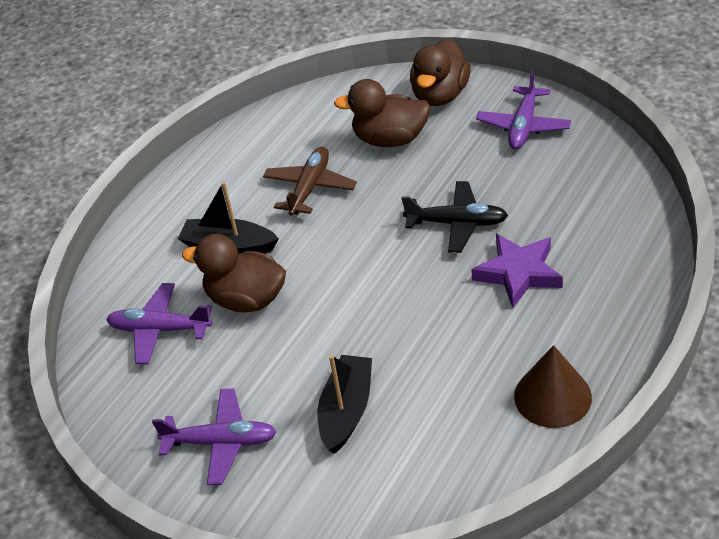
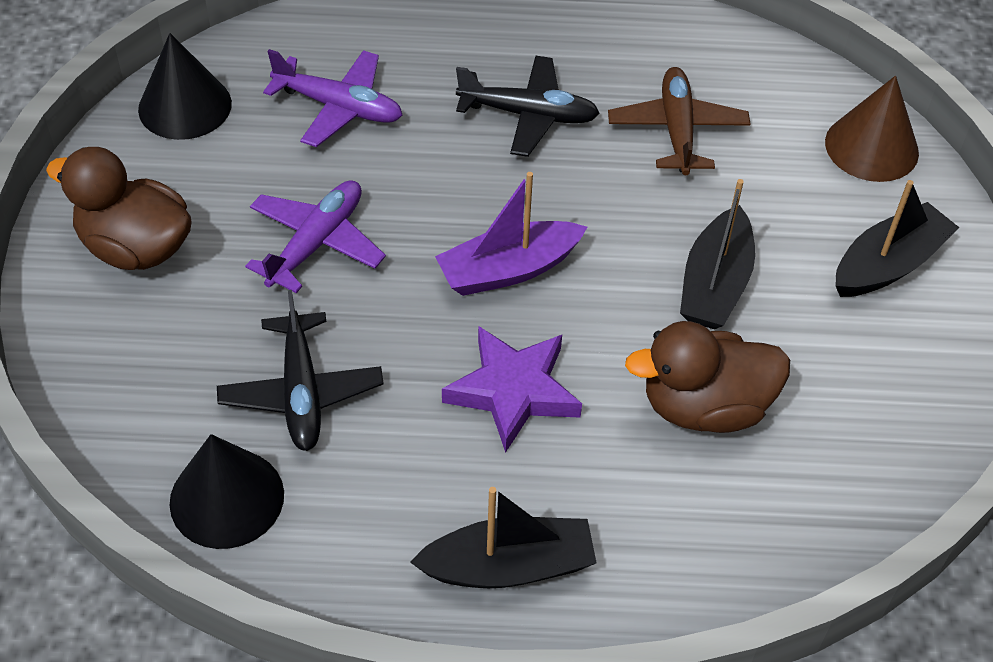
black boat: [178,182,279,254] [318,355,372,454] = 2 -> [410,487,597,588] [680,179,755,329] [835,180,959,297] = 3
black cone: none = 0 -> [138,33,232,140] [169,434,284,549] = 2
black plane: [401,181,508,253] = 1 -> [217,290,384,451] [456,56,599,157] = 2
brown duck: [182,234,286,313] [334,79,431,147] [410,39,471,106] = 3 -> [46,147,192,270] [625,321,790,433] = 2
purple boat: none = 0 -> [435,172,587,296] = 1
purple plane: [106,283,212,364] [152,388,277,485] [476,70,571,150] = 3 -> [245,180,386,293] [263,49,403,147] = 2

